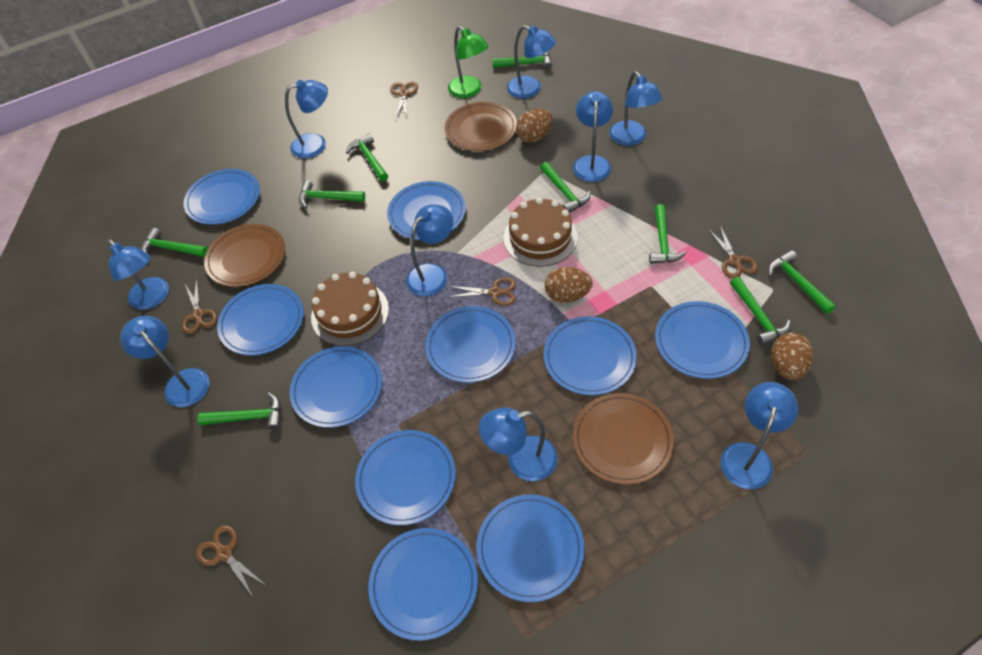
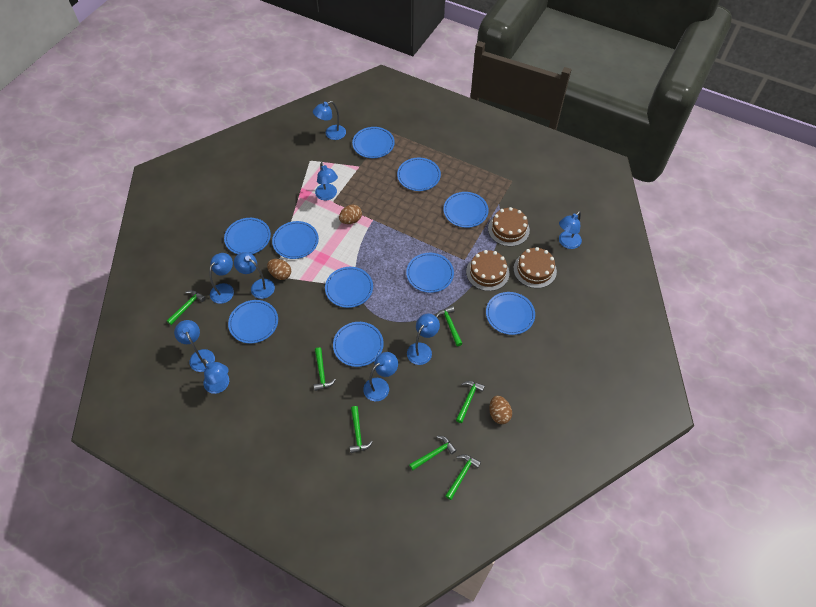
brown cake: [311,272,389,346] [503,197,578,267] = 2 -> [466,250,509,291] [488,207,530,246] [513,247,557,288] = 3
brown plate: [204,224,285,287] [445,102,517,151] [573,393,674,484] = 3 -> none = 0
brown scissors: [182,278,217,334] [196,525,266,597] [390,82,418,118] [448,277,516,306] [709,226,758,279] = 5 -> none = 0
green hammer: [141,228,208,257] [197,392,281,430] [299,180,365,208] [346,133,388,182] [492,52,552,70] [540,162,591,213] [649,204,686,264] [730,277,790,346] [768,250,836,314] = 9 -> [167,290,206,325] [314,347,336,391] [350,406,373,453] [409,436,457,470] [436,306,463,346] [445,454,481,500] [456,381,485,423] = 7
green lamp: [448,26,489,98] = 1 -> none = 0

